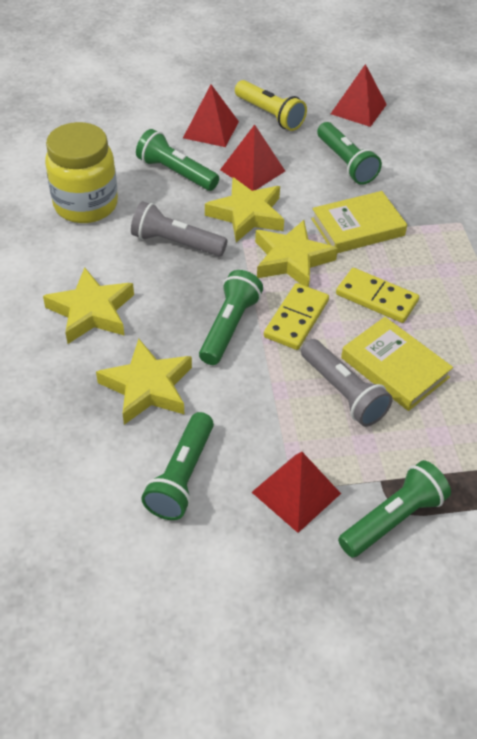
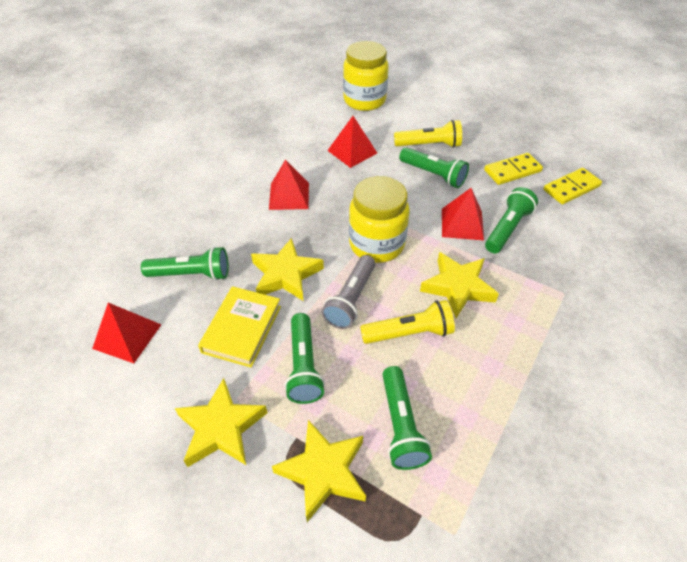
grey flashlight: [131,201,228,257] [301,339,393,427] = 2 -> [321,255,376,329] = 1
yellow book: [311,191,407,253] [341,317,453,411] = 2 -> [198,286,281,368] = 1
yellow flashlight: [235,80,307,131] = 1 -> [360,300,455,344] [394,120,462,148] = 2
yellow jar: [45,122,118,223] = 1 -> [343,41,389,111] [349,176,409,263] = 2

